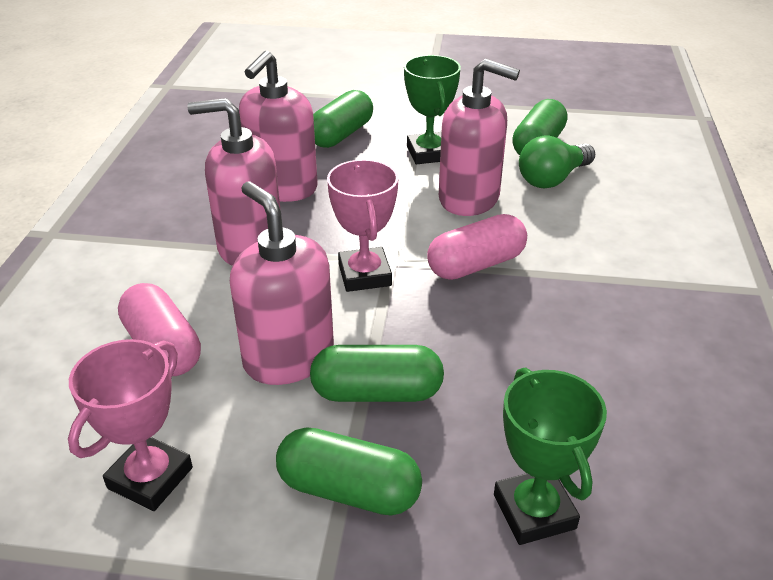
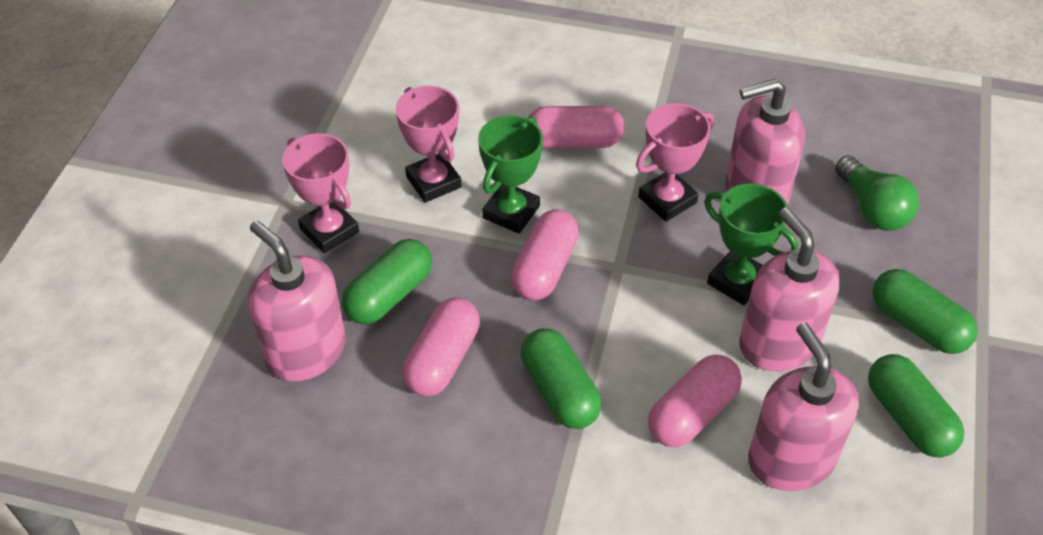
pink capsule: [118,283,201,376] [427,214,527,280] = 2 -> [402,298,480,397] [511,210,579,300] [529,106,625,148] [648,355,742,447] = 4
pink trophy: [68,339,193,511] [327,159,399,292] = 2 -> [282,133,359,253] [396,86,462,203] [636,103,714,222] = 3

